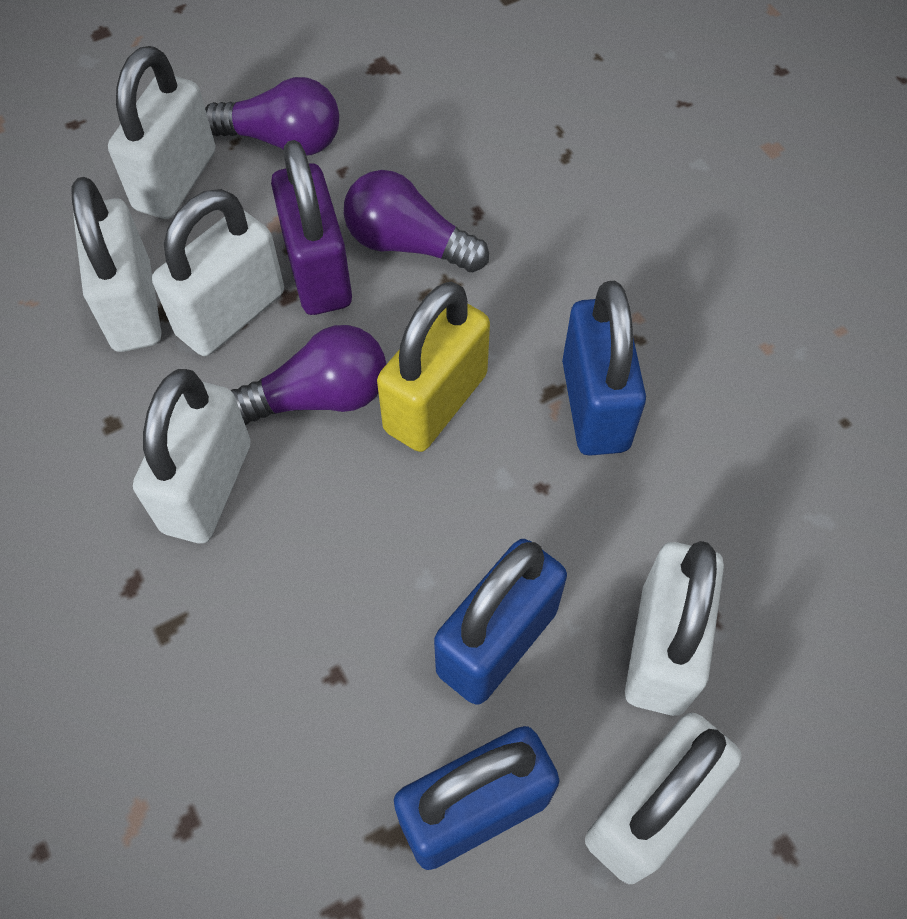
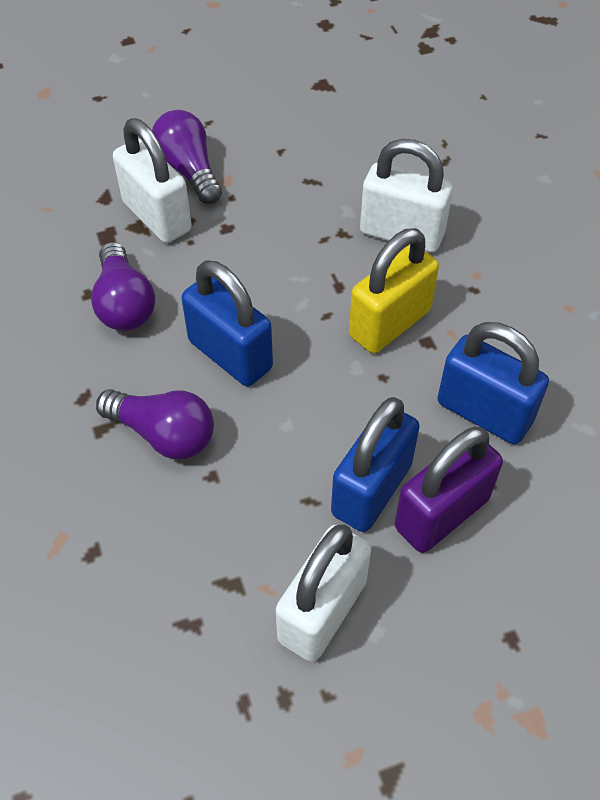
white padlock: [71,177,162,352] [108,46,216,219] [133,369,251,544] [152,189,284,356] [585,713,742,884] [625,541,724,716] = 6 -> [113,118,192,243] [276,524,371,662] [360,139,453,253] = 3

